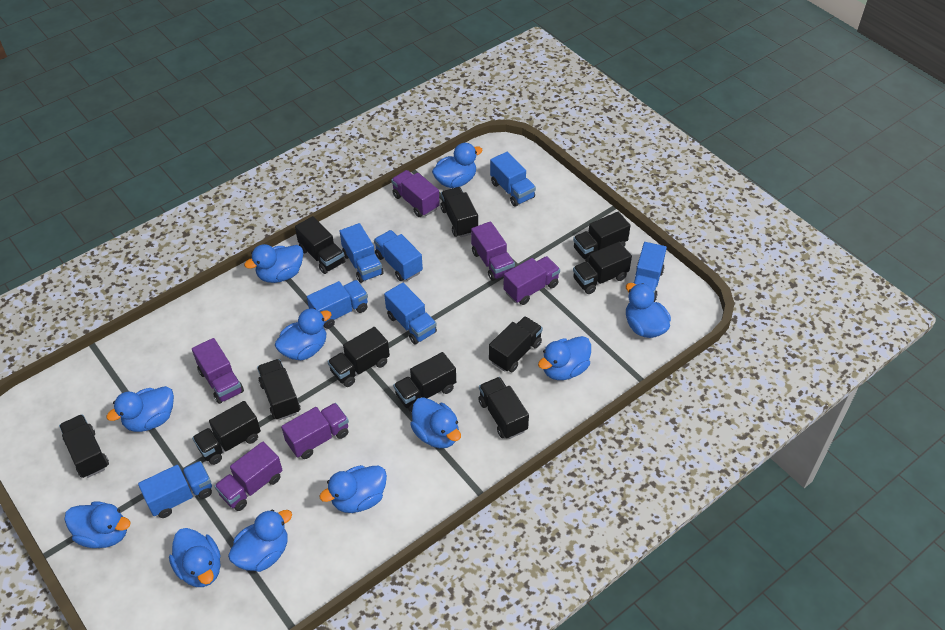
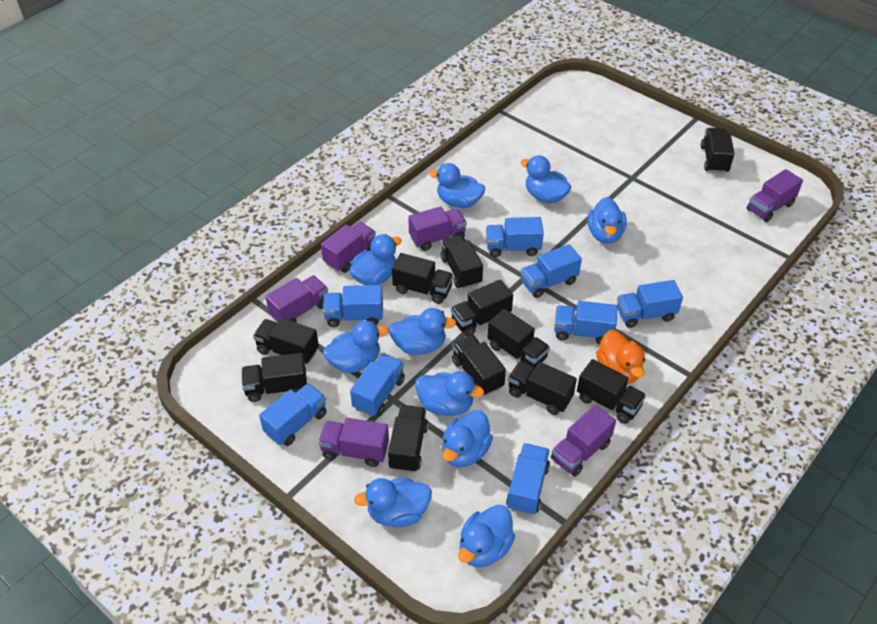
blue duck: [65,501,131,548] [106,386,174,432] [169,528,221,587] [228,509,292,572] [244,244,303,283] [275,308,332,360] [320,465,387,513] [410,397,461,448] [432,143,483,188] [538,336,591,380] [626,283,671,338] = 11 -> [323,321,388,373] [349,234,402,285] [354,478,432,527] [388,308,456,355] [415,371,484,416] [429,163,485,208] [442,410,493,468] [458,505,515,567] [521,155,572,203] [588,197,627,244] = 10
blue truck: [138,461,212,518] [307,280,368,329] [340,223,384,283] [374,230,423,281] [384,283,437,345] [490,152,536,207] [634,242,667,302] = 7 -> [259,383,327,446] [323,285,383,327] [350,353,405,417] [486,217,544,257] [506,443,550,515] [520,244,582,298] [554,301,617,345] [617,280,683,328] = 8
orange duck: none = 0 -> [596,330,645,384] = 1

